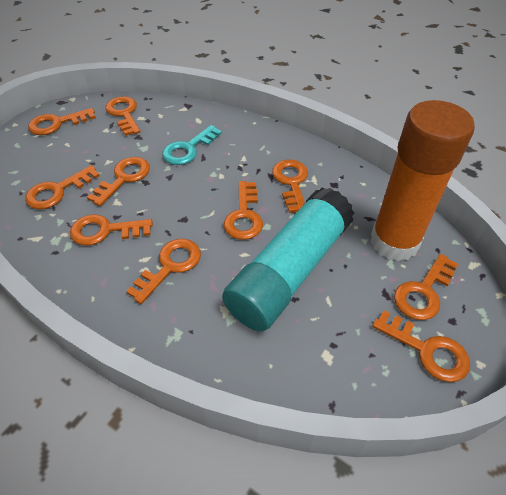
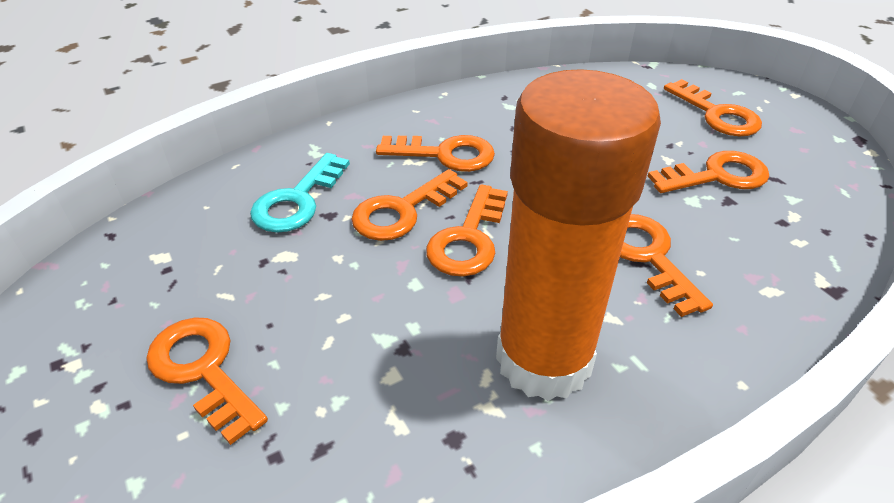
orange key: [25,165,100,209] [28,108,96,135] [70,214,153,246] [87,157,150,206] [105,96,140,136] [126,239,201,304] [224,181,263,240] [272,160,308,213] [372,311,470,382] [394,254,458,320] = 10 -> [146,317,268,445] [351,169,468,241] [376,135,495,172] [426,184,508,277] [620,214,713,317] [648,151,769,193] [664,79,762,136] = 7
turquoise glue stick: [222,188,354,331] = 1 -> none = 0

